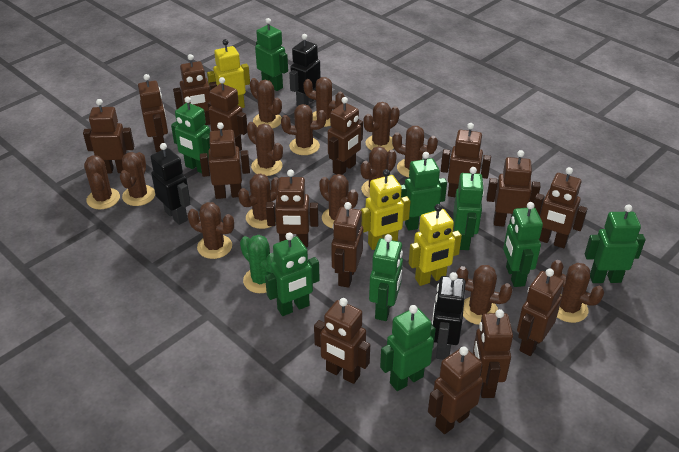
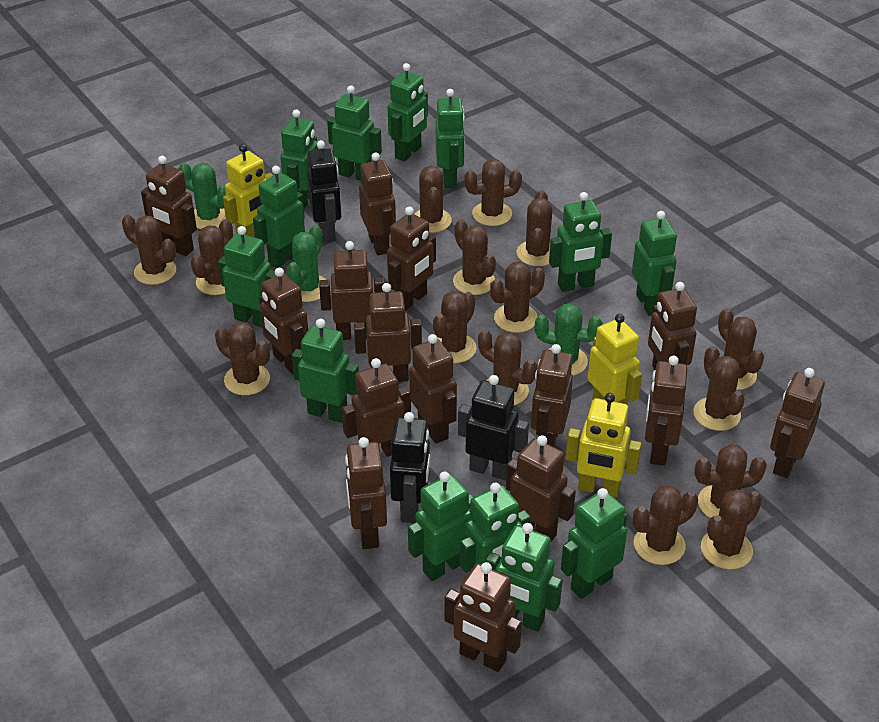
brown cactus: [84,155,120,209] [120,152,155,206] [188,202,234,259] [238,173,279,229] [247,122,283,176] [250,78,282,129] [281,104,326,155] [303,77,345,127] [319,174,358,229] [360,146,397,198] [364,102,400,152] [392,126,438,177] [456,265,513,325] [551,260,604,323] = 14 -> [122,215,176,285] [191,219,233,295] [215,322,270,395] [414,165,452,233] [433,291,476,363] [453,220,496,295] [464,159,522,226] [478,329,537,405] [490,261,545,333] [516,190,552,266] [633,485,698,565] [693,346,745,431] [694,444,767,518] [701,489,762,570] [718,308,764,390] = 15
green cactus: [240,235,275,293] = 1 -> [179,162,226,229] [287,225,326,302] [535,303,603,376] = 3
green robot: [171,97,210,173] [255,18,288,91] [265,232,320,316] [369,234,403,321] [380,305,436,391] [401,152,447,231] [453,167,484,250] [503,202,543,287] [585,205,645,283] = 9 -> [218,226,276,327] [253,166,305,268] [280,109,319,209] [292,319,359,423] [327,85,382,181] [388,63,428,162] [408,472,474,581] [436,89,465,188] [460,482,531,573] [485,523,562,632] [549,192,612,292] [561,488,627,599] [632,211,677,316] = 13

